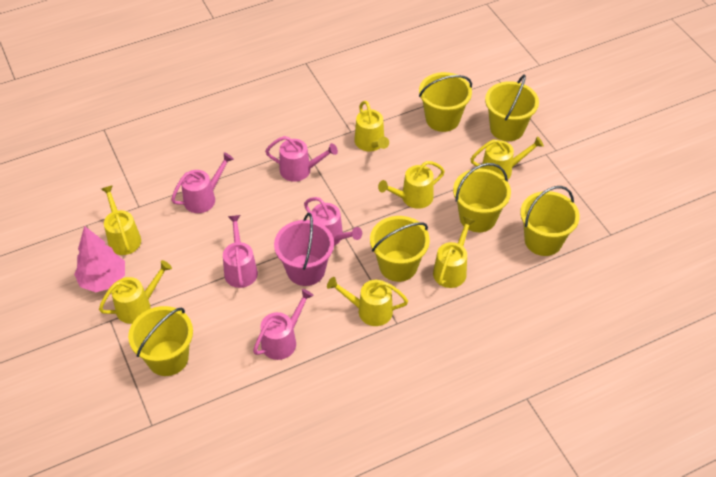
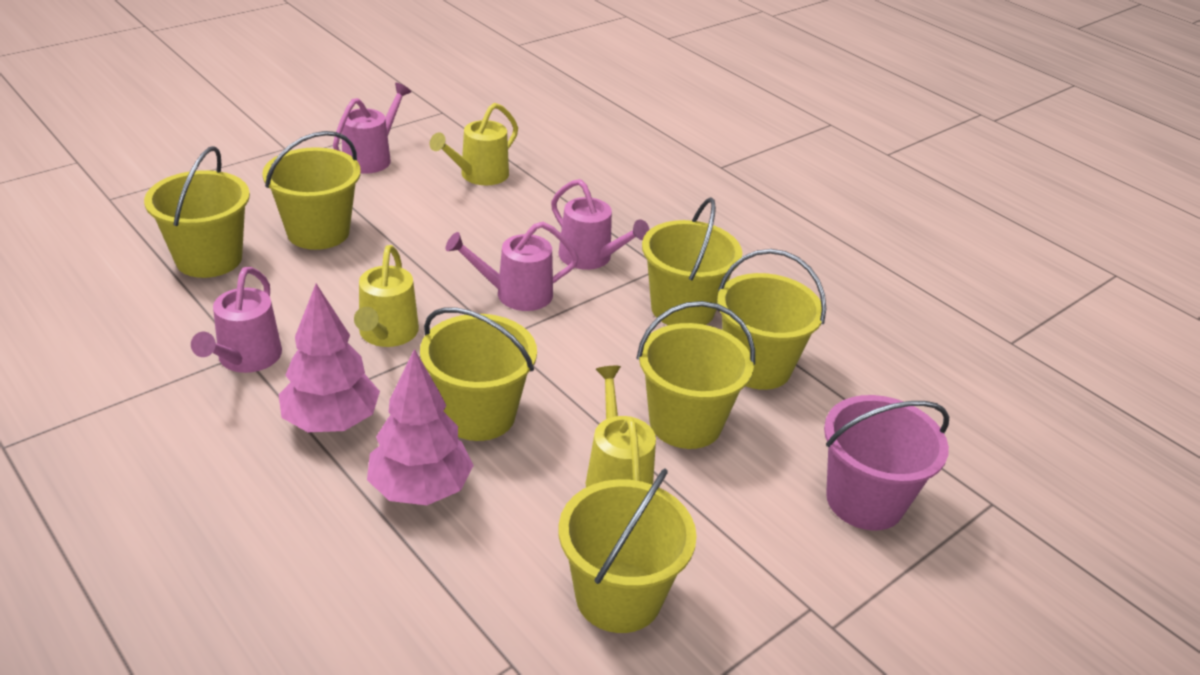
pink tree: [74,226,125,292] = 1 -> [279,284,380,432] [367,349,474,505] = 2
pink watering can: [171,152,234,213] [223,215,258,288] [253,289,314,360] [265,136,338,182] [304,197,362,246] = 5 -> [191,267,282,373] [333,83,411,174] [446,222,578,311] [551,179,650,270] = 4
yellow bucket: [128,306,193,376] [370,216,430,282] [419,72,472,132] [453,163,511,232] [485,75,539,141] [520,186,580,256] = 6 -> [144,146,250,278] [262,131,361,250] [420,307,537,441] [558,469,697,633] [637,301,755,449] [642,197,742,325] [717,249,826,390] = 7
yellow watering can: [99,260,172,324] [101,185,141,255] [327,277,408,326] [355,101,389,151] [378,161,445,209] [433,217,475,288] [471,136,544,179] = 7 -> [354,245,419,347] [430,103,518,185] [586,366,656,487] = 3

